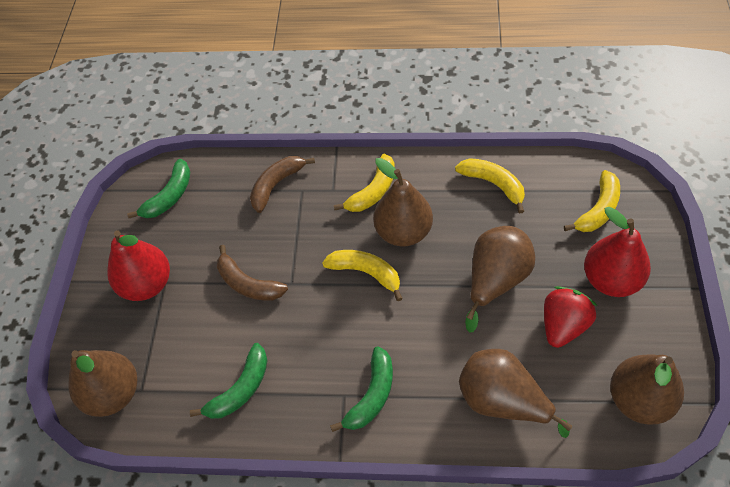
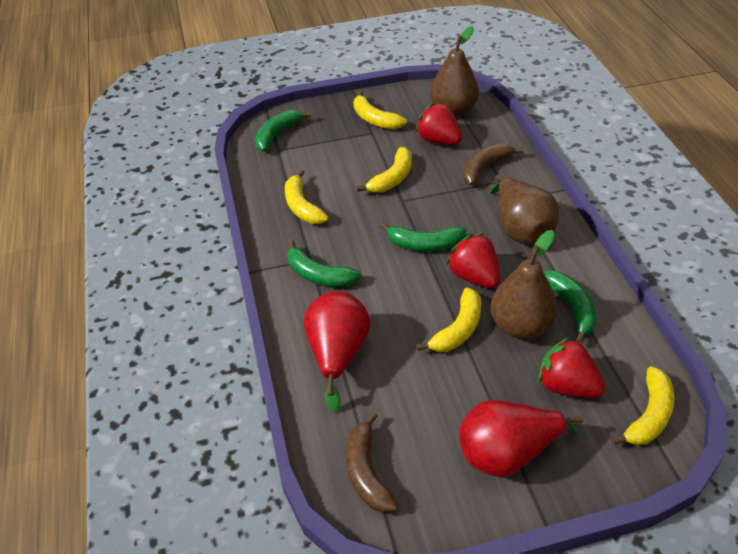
brown pear: [69,350,137,417] [373,158,433,247] [459,349,572,438] [465,226,535,333] [610,354,684,425] = 5 -> [430,26,479,117] [490,230,558,339] [491,175,559,244] = 3
green banana: [127,159,190,218] [190,343,267,419] [330,346,393,432] = 3 -> [255,110,311,152] [287,240,361,287] [380,222,466,251] [544,270,596,344] = 4
red strawberry: [544,286,597,348] = 1 -> [415,102,462,145] [446,233,500,288] [538,337,606,398] = 3
yellow banana: [322,250,403,301] [334,154,395,212] [455,158,525,214] [564,170,620,232] = 4 -> [285,170,328,224] [354,91,407,129] [357,147,412,193] [416,287,481,352] [611,366,674,445] = 5

